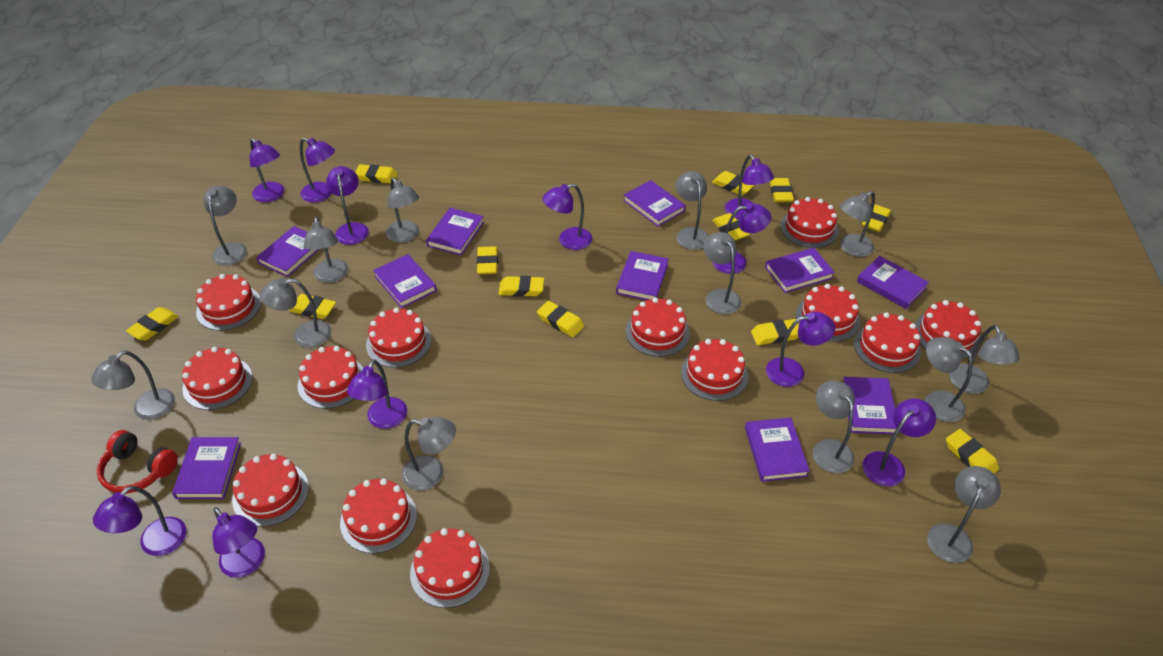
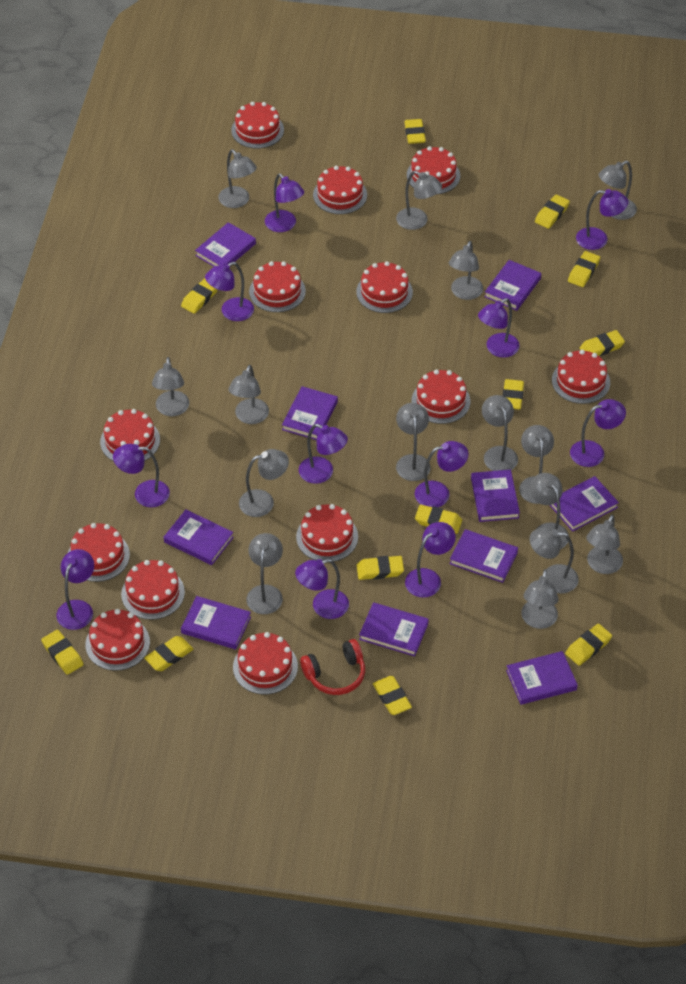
grey lamp: [91,351,175,420] [204,186,247,266] [260,278,332,348] [304,217,348,283] [386,177,419,243] [402,417,456,490] [676,171,709,250] [703,232,741,314] [813,380,855,473] [840,191,875,257] [925,337,972,422] [927,466,1001,563] [949,325,1020,394] = 13 -> [152,357,189,416] [218,150,257,208] [228,365,269,424] [239,449,289,517] [247,533,283,614] [396,171,442,230] [396,403,431,481] [449,241,483,300] [482,395,518,471] [519,425,554,504] [521,569,558,629] [530,473,569,549] [530,527,579,593] [587,515,623,574] [599,161,637,220] = 15

